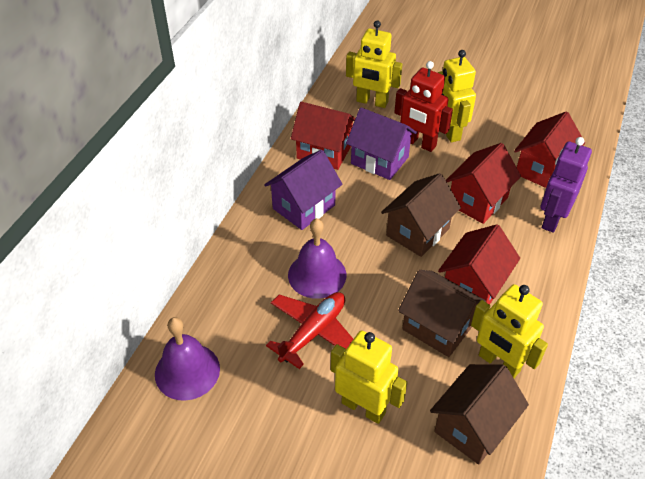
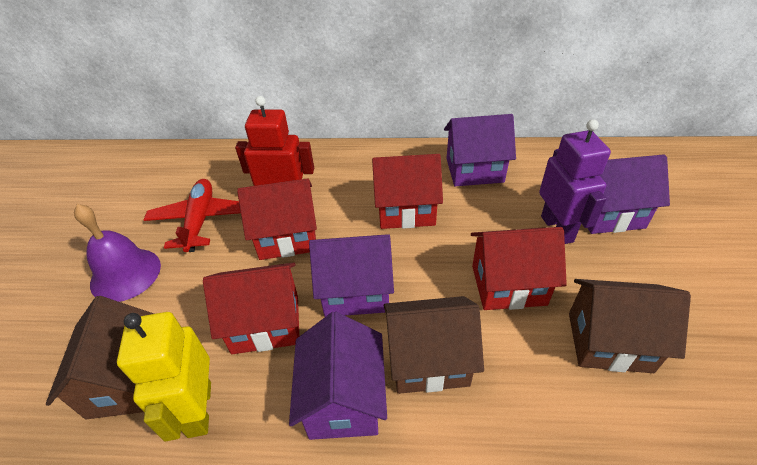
purple bell: [155,317,220,401] [288,218,346,299] = 2 -> [74,204,161,302] = 1
purple house: [264,150,343,230] [346,107,417,180] = 2 -> [289,312,387,440] [309,234,394,317] [444,114,516,186] [588,154,670,234] = 4
yellow robot: [331,330,407,424] [346,20,403,108] [438,50,476,143] [471,284,548,378] = 4 -> [117,312,211,442] = 1

